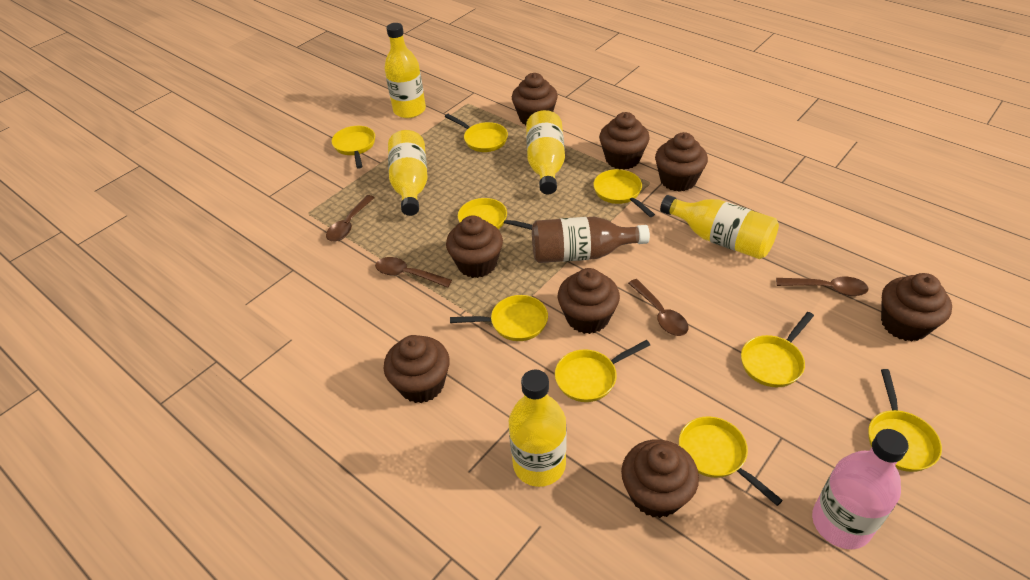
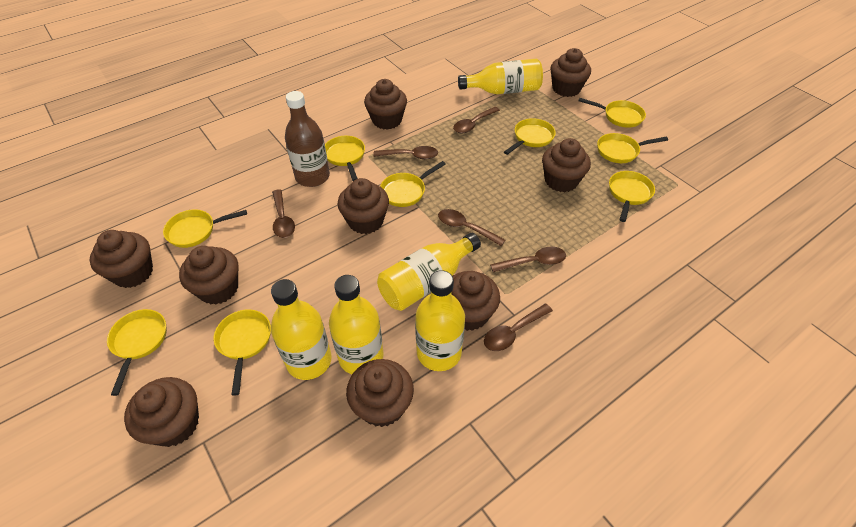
brown cupcake: [384,335,450,403] [446,215,503,278] [512,73,558,125] [558,268,620,334] [599,112,650,170] [621,439,699,518] [655,132,708,192] [881,273,952,342] = 8 -> [90,230,153,288] [124,377,199,447] [179,246,239,305] [338,178,389,234] [346,359,414,427] [364,79,407,130] [451,271,500,331] [542,138,591,192] [550,48,591,97] = 9
brown spoon: [326,195,375,241] [375,257,452,288] [628,279,688,336] [776,277,869,296] = 4 -> [272,189,295,238] [373,146,438,159] [438,209,505,246] [453,107,500,134] [484,304,553,351] [490,247,566,272] = 6
pink bottle: [812,429,909,549] = 1 -> none = 0

